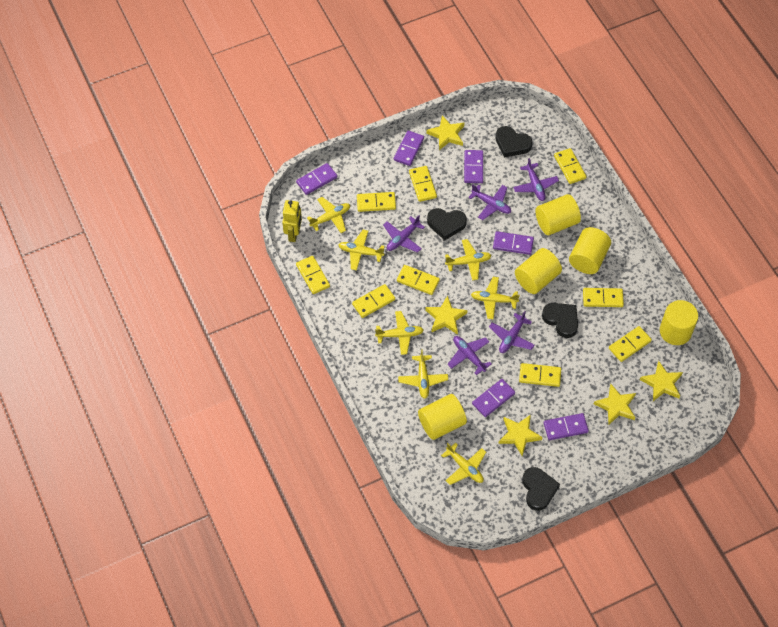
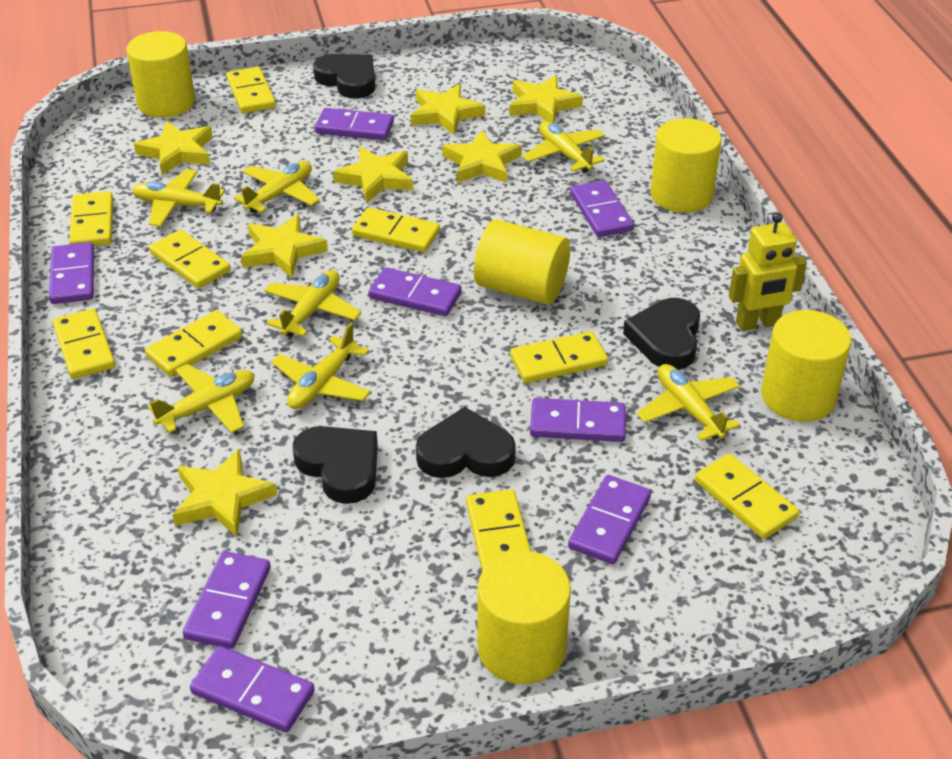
purple domino: [296,163,337,195] [394,131,424,166] [464,150,483,183] [472,379,515,417] [493,231,534,255] [544,413,589,440] = 6 -> [49,242,94,304] [183,551,271,649] [190,646,315,732] [315,108,394,140] [369,267,462,316] [530,398,626,442] [568,475,651,564] [570,180,634,237] = 8
purple plane: [383,215,425,253] [447,336,492,375] [468,184,511,220] [489,311,535,353] [513,158,559,201] = 5 -> none = 0
yellow star: [425,295,467,335] [426,115,464,150] [498,415,543,456] [594,384,636,425] [640,361,683,401] = 5 -> [134,121,213,175] [172,449,277,537] [241,214,328,278] [333,147,413,203] [411,84,485,135] [442,130,522,183] [509,75,583,123] = 7

